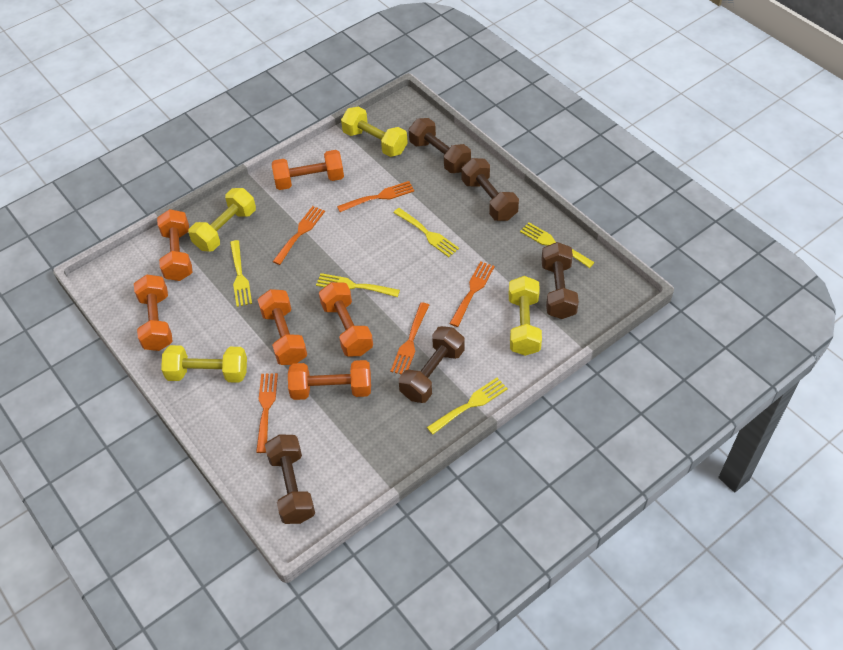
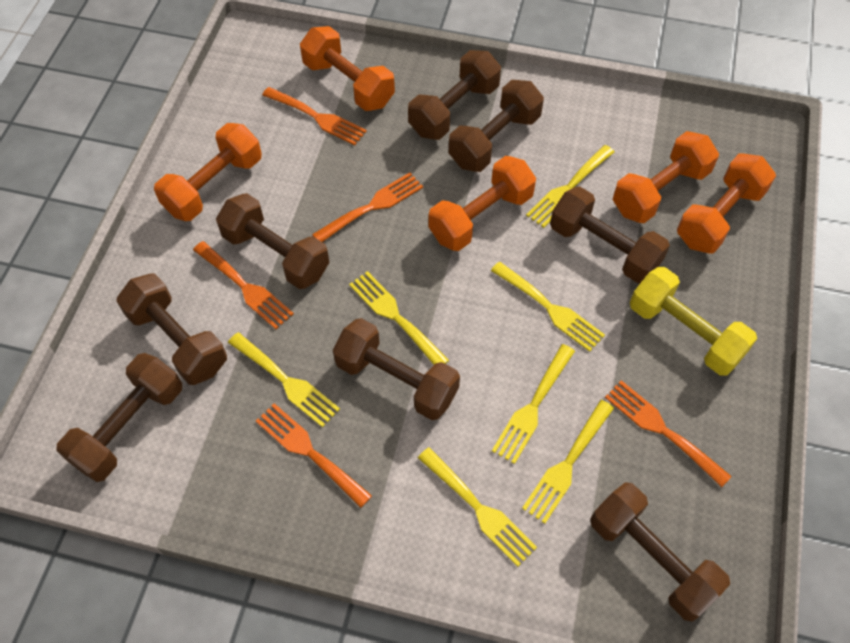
brown dumbbell: [265,434,315,524] [399,326,465,403] [409,118,471,173] [462,158,519,221] [541,242,579,319] = 5 -> [56,353,182,482] [116,274,227,385] [216,193,330,289] [333,318,460,420] [408,50,501,140] [449,80,544,172] [550,187,670,283] [590,482,730,622] = 8
orange dumbbell: [134,275,173,351] [157,209,192,281] [258,289,307,365] [272,150,344,190] [288,360,371,400] [319,282,373,356] = 6 -> [154,123,262,221] [300,26,395,111] [429,156,536,251] [613,131,719,223] [677,153,776,253] = 5
yellow dumbbell: [161,345,247,383] [188,188,256,251] [341,107,408,157] [509,276,542,356] = 4 -> [630,267,757,376] = 1
yellow fork: [230,240,252,307] [316,273,400,297] [393,208,459,257] [427,378,508,435] [520,222,595,268] = 5 -> [228,332,340,428] [349,271,449,365] [418,447,537,567] [491,262,605,352] [492,344,575,464] [522,400,614,524] [526,145,614,228] = 7

